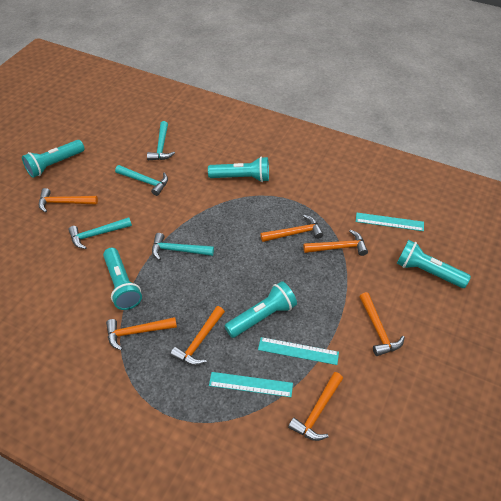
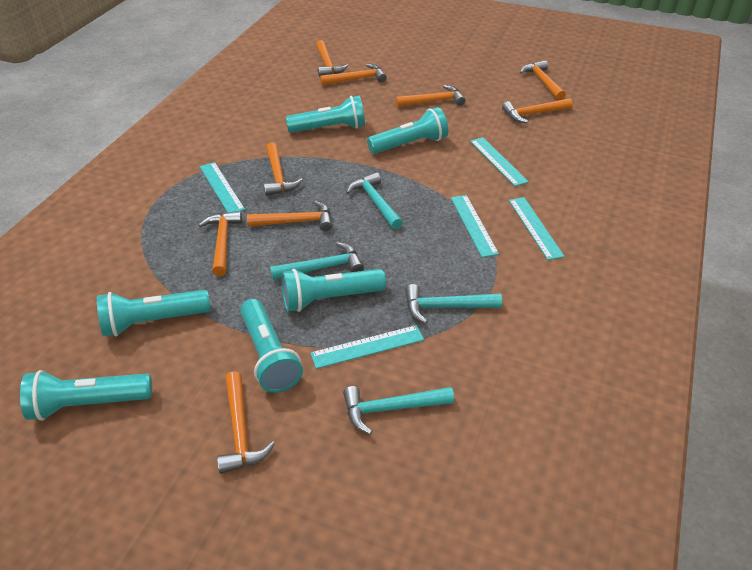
orange hammer: [39,188,98,213] [106,317,177,350] [170,306,225,366] [260,215,323,242] [288,372,343,441] [303,230,368,256] [359,292,405,356] = 7 -> [199,211,242,276] [217,371,275,474] [247,200,332,231] [264,142,303,196] [316,40,348,77] [320,64,387,86] [395,85,466,107] [502,98,573,123] [520,60,566,100] = 9
turquoise flashlight: [22,140,85,178] [103,248,142,310] [208,157,269,182] [225,281,297,338] [397,240,471,288] = 5 -> [20,370,152,421] [97,290,210,337] [240,299,303,393] [281,269,386,312] [286,96,365,133] [367,107,448,154] = 6
turquoise ruler: [209,372,293,397] [258,337,339,365] [356,213,424,231] = 3 -> [200,162,245,213] [311,325,424,369] [451,195,499,258] [470,137,529,186] [509,197,565,260] = 5

